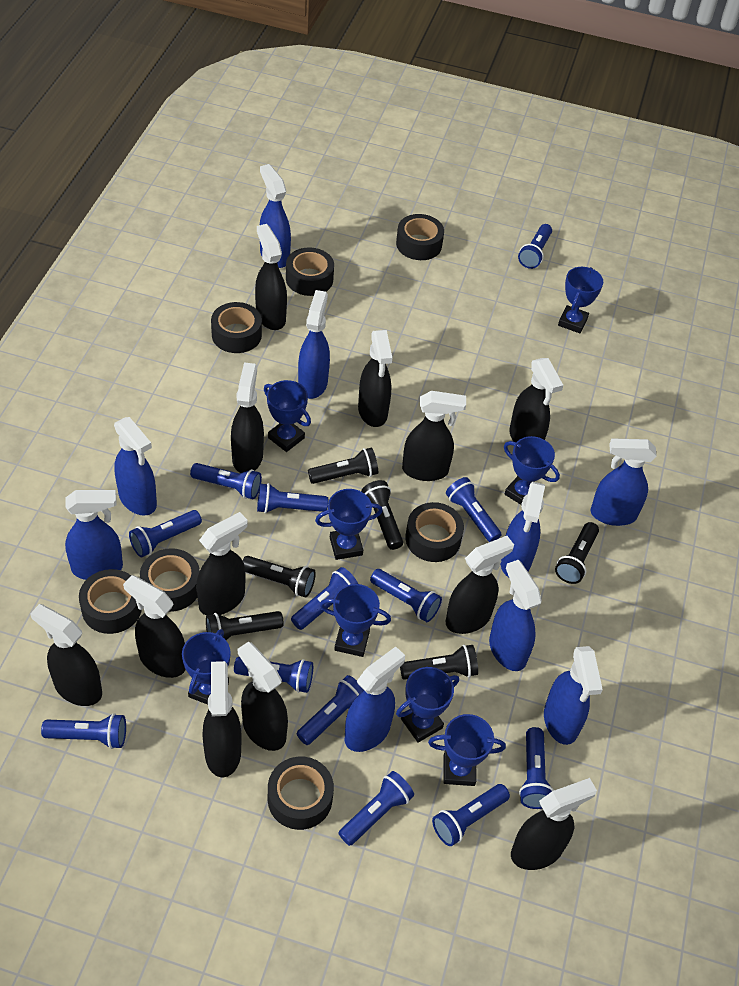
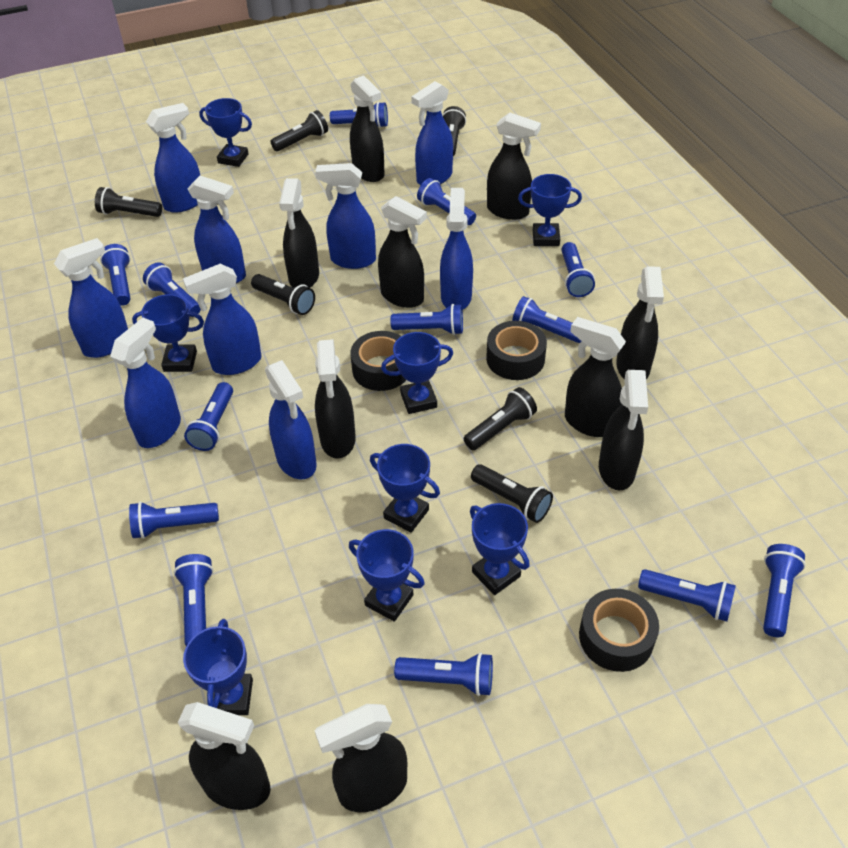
black spray bottle: [30,604,102,706] [123,575,186,678] [196,512,248,615] [202,661,242,777] [231,363,264,473] [238,642,288,751] [255,224,287,330] [358,330,392,427] [402,391,466,481] [446,536,514,634] [509,358,563,442] [511,778,597,870] = 12 -> [178,702,271,810] [279,178,319,288] [314,704,407,812] [315,339,356,458] [350,75,384,182] [378,196,427,308] [487,113,541,220] [565,317,626,437] [599,370,648,490] [616,266,664,379] = 10
black tape: [79,569,142,634] [140,548,200,612] [211,302,262,353] [268,757,334,830] [286,247,334,296] [396,214,444,260] [405,502,464,562] = 7 -> [350,331,406,391] [486,321,547,380] [579,589,659,672] = 3

